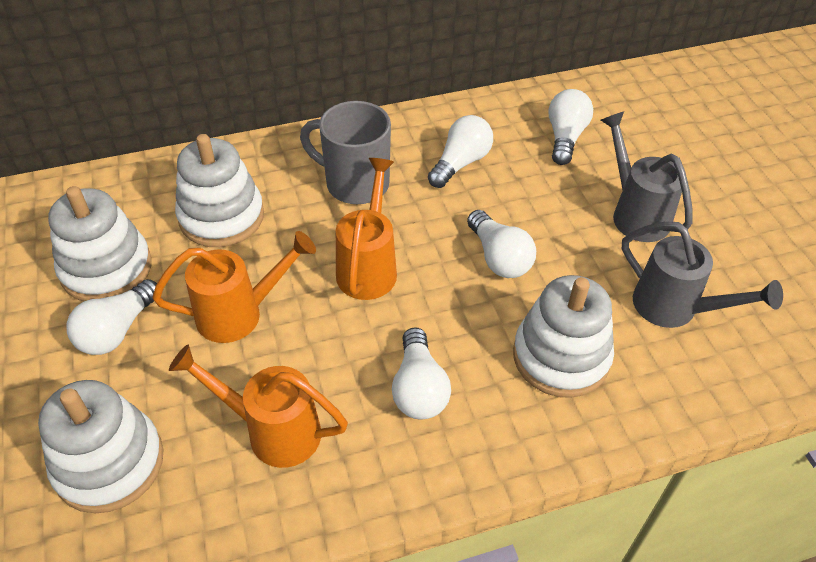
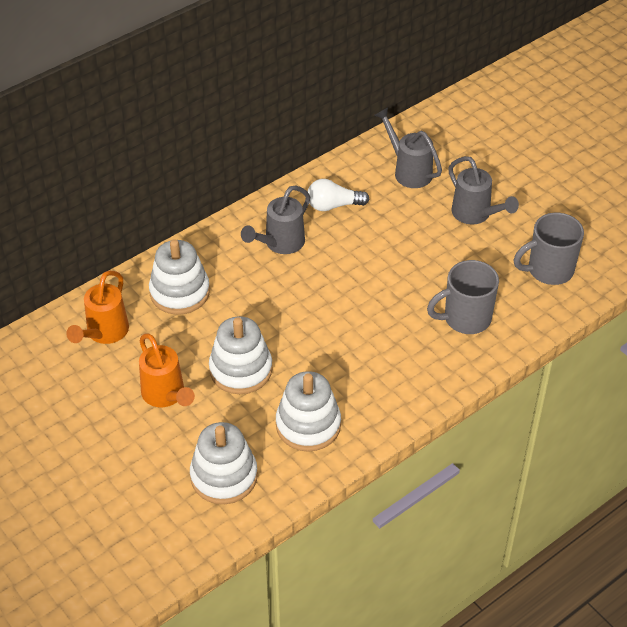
grey mug: [300,101,391,204] = 1 -> [427,260,499,334] [514,213,584,285] = 2
grey watering can: [601,112,693,242] [622,222,783,328] = 2 -> [241,186,310,254] [375,107,442,188] [448,156,519,225] = 3
orange watering can: [152,231,316,343] [169,345,348,468] [336,158,397,300] = 3 -> [66,271,129,344] [139,334,195,407] = 2
white light bulb: [66,279,157,355] [392,327,451,419] [428,115,493,188] [467,210,536,278] [548,89,593,165] = 5 -> [307,179,369,211] = 1

